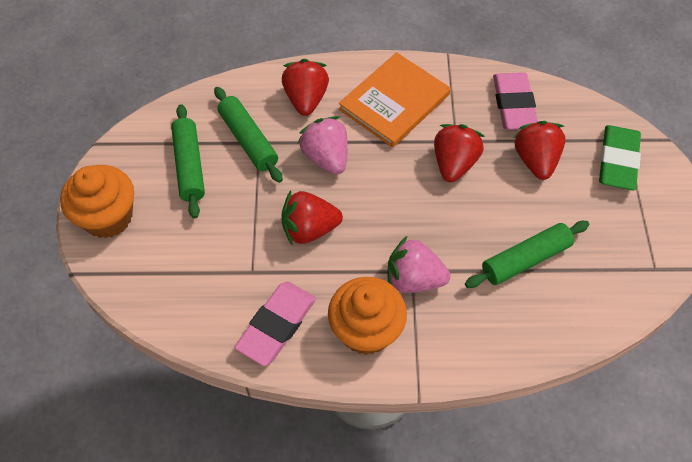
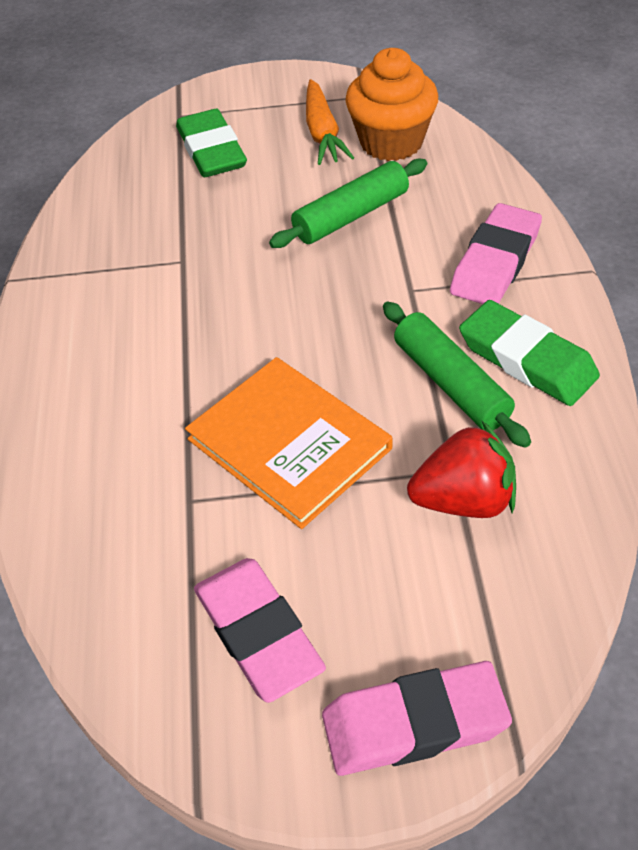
green eraser: [599,125,641,191] = 1 -> [176,109,247,177] [459,300,600,406] = 2
green rolling pin: [171,104,205,219] [214,87,283,183] [465,221,589,288] = 3 -> [269,159,427,248] [383,301,531,448] = 2
orange carrot: none = 0 -> [306,79,354,165] = 1
orange cupcake: [60,165,134,238] [328,277,407,355] = 2 -> [345,48,438,161] = 1
pink eraser: [234,282,316,366] [493,72,538,130] = 2 -> [194,558,326,703] [322,661,512,776] [450,203,542,304] = 3
pink strawberry: [298,116,348,175] [388,235,451,293] = 2 -> none = 0
red strawberry: [281,190,343,245] [282,59,329,116] [434,124,485,182] [514,121,566,180] = 4 -> [407,420,516,518] = 1

